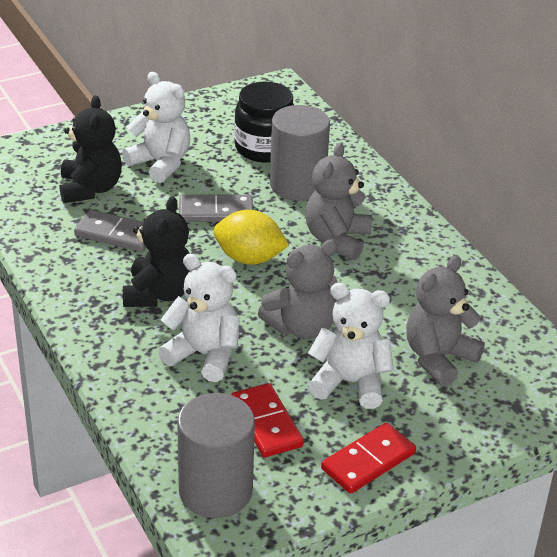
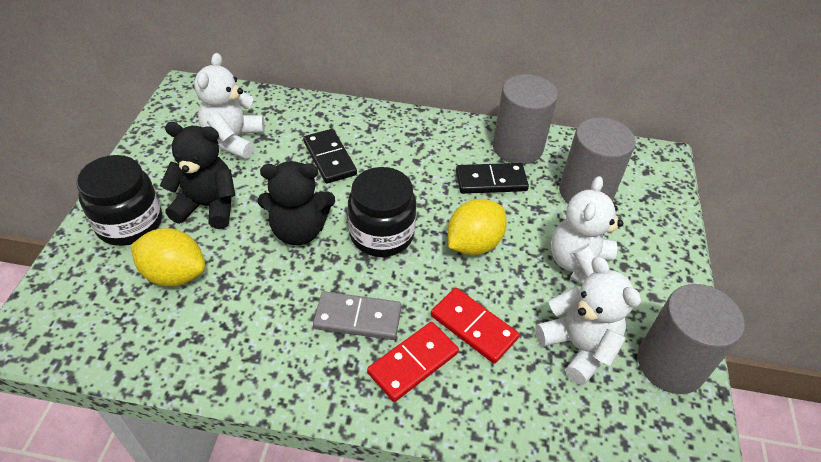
black domino: none = 0 -> [303,129,357,184] [456,163,529,194] = 2
black jar: [234,82,294,163] = 1 -> [76,155,162,246] [348,167,416,257] = 2
grey cylinder: [177,393,255,518] [270,105,330,201] = 2 -> [492,74,558,164] [559,117,636,204] [638,284,744,394] = 3
grey domino: [74,210,146,252] [179,195,253,222] = 2 -> [313,291,402,340] = 1
grey teddy bear: [258,239,338,339] [305,143,372,260] [406,256,485,386] = 3 -> none = 0
yellow lemon: [213,210,289,265] = 1 -> [131,228,205,287] [447,199,507,255] = 2

